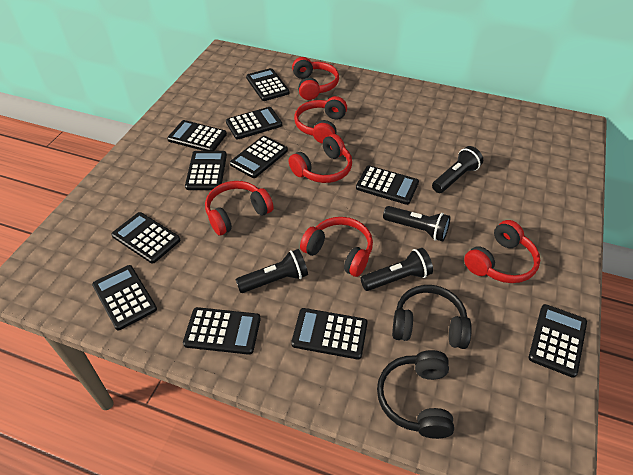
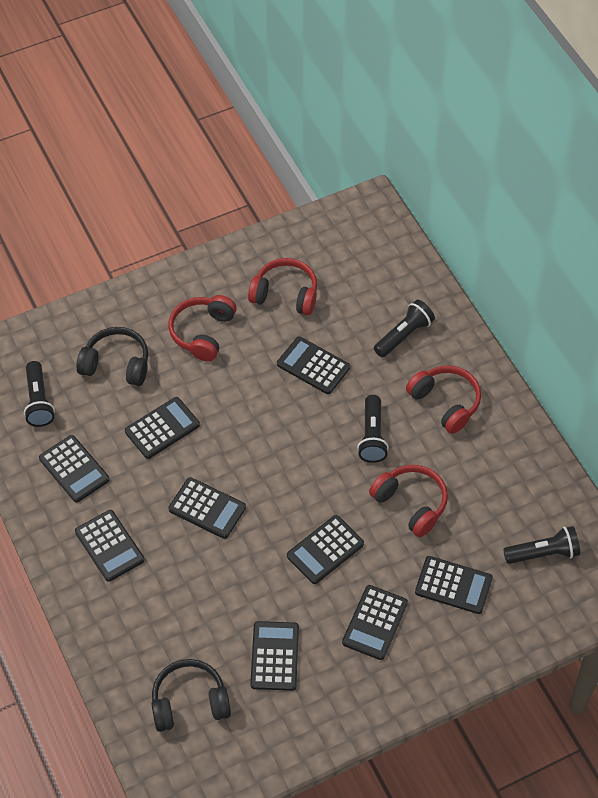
black calculator: [92,265,157,330] [112,212,180,264] [167,120,227,151] [183,307,261,355] [185,151,227,190] [226,107,282,139] [230,136,288,178] [246,68,290,101] [291,308,367,359] [356,165,419,205] [529,304,587,378] = 11 -> [39,435,110,502] [75,510,144,582] [125,397,200,459] [168,477,246,539] [250,621,299,691] [277,336,350,394] [287,515,364,584] [342,585,408,660] [415,556,493,614] = 9
red headphones: [205,181,274,235] [289,134,352,183] [292,57,339,100] [294,96,347,144] [300,217,373,277] [464,220,540,283] = 6 -> [168,295,237,361] [248,258,317,315] [369,465,448,537] [406,365,481,434] = 4

